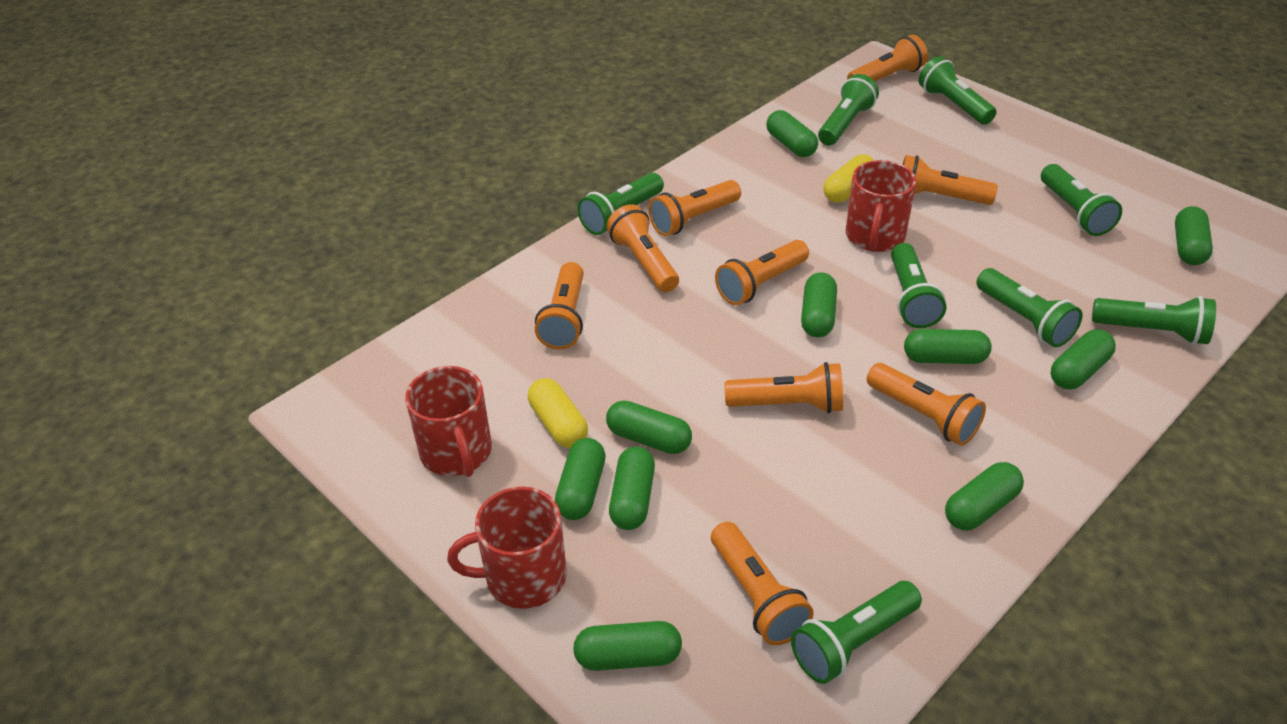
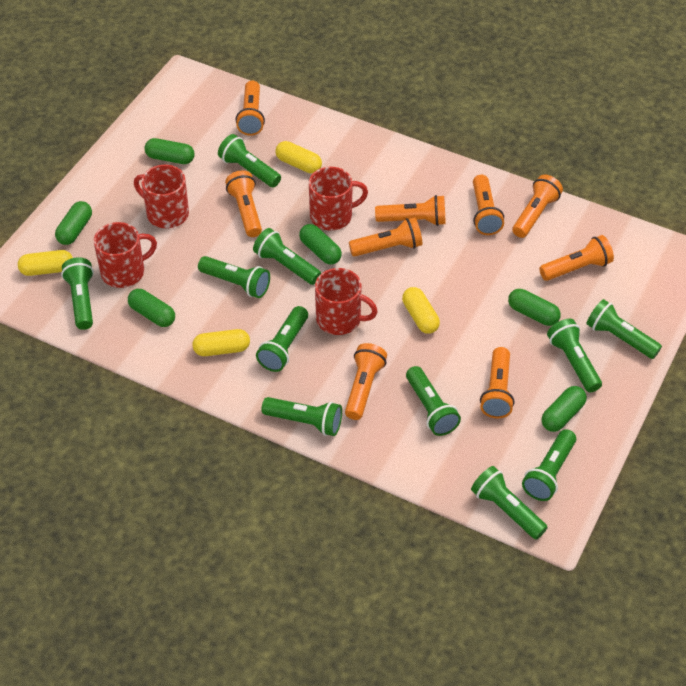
green capsule: [555,438,606,520] [573,621,682,671] [606,400,692,454] [609,446,655,530] [766,110,818,157] [801,272,837,337] [904,329,992,364] [945,462,1024,530] [1051,329,1116,390] [1175,206,1213,265] = 10 -> [55,201,92,245] [128,289,175,327] [144,138,195,164] [299,224,342,265] [508,289,561,326] [541,386,587,432] = 6
green flashlight: [577,173,664,235] [791,581,922,684] [818,74,879,145] [891,243,946,328] [918,56,997,125] [976,268,1083,347] [1041,164,1122,236] [1092,296,1216,345] = 8 -> [61,257,94,330] [198,256,270,298] [218,134,281,188] [253,228,321,285] [256,306,308,372] [261,397,342,436] [406,366,461,436] [471,466,548,540] [522,429,576,501] [547,319,602,393] [586,299,662,359] = 11
red mug: [405,366,492,477] [447,487,567,609] [846,160,916,252] = 3 -> [94,222,157,288] [134,165,189,228] [309,167,368,231] [315,268,378,335] = 4
yellow capsule: [528,378,588,448] [823,154,874,203] = 2 -> [18,250,73,276] [193,329,250,356] [275,141,322,174] [402,287,440,334] = 4

